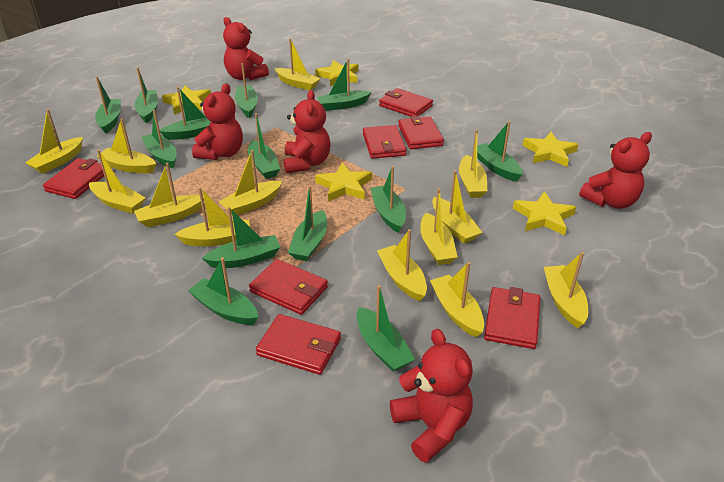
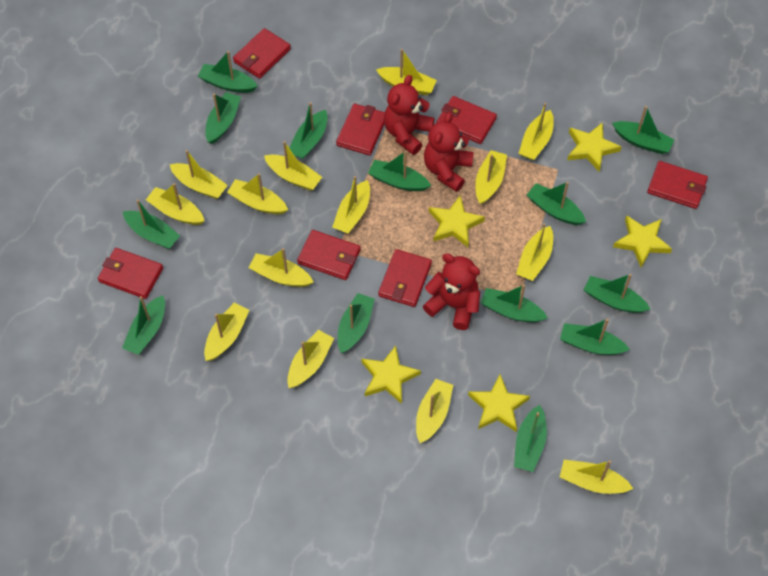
red teddy bear: [192,83,243,160] [223,17,269,80] [284,90,331,174] [390,329,473,463] [579,132,652,209] = 5 -> [384,75,434,155] [423,253,480,330] [424,112,474,192] = 3
yellow boat: [25,109,83,174] [89,150,145,214] [96,119,156,173] [134,162,204,227] [175,187,250,246] [218,150,282,215] [275,38,321,90] [377,229,427,301] [420,189,457,265] [430,262,484,337] [432,171,483,244] [459,129,487,198] [544,252,588,328] = 13 -> [146,183,204,225] [169,150,228,199] [204,303,250,361] [227,173,288,214] [249,248,313,287] [264,141,322,191] [287,330,334,388] [332,176,370,233] [376,49,437,95] [416,379,453,443] [475,150,507,204] [516,223,553,281] [519,103,554,160] [560,460,634,494] = 14

